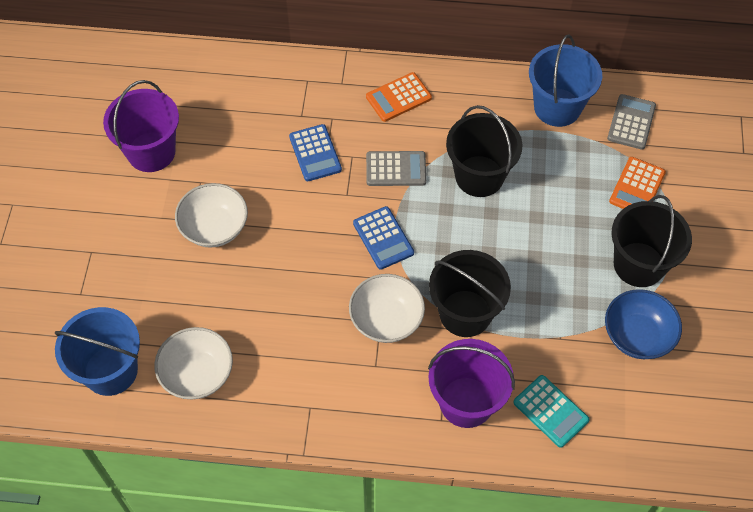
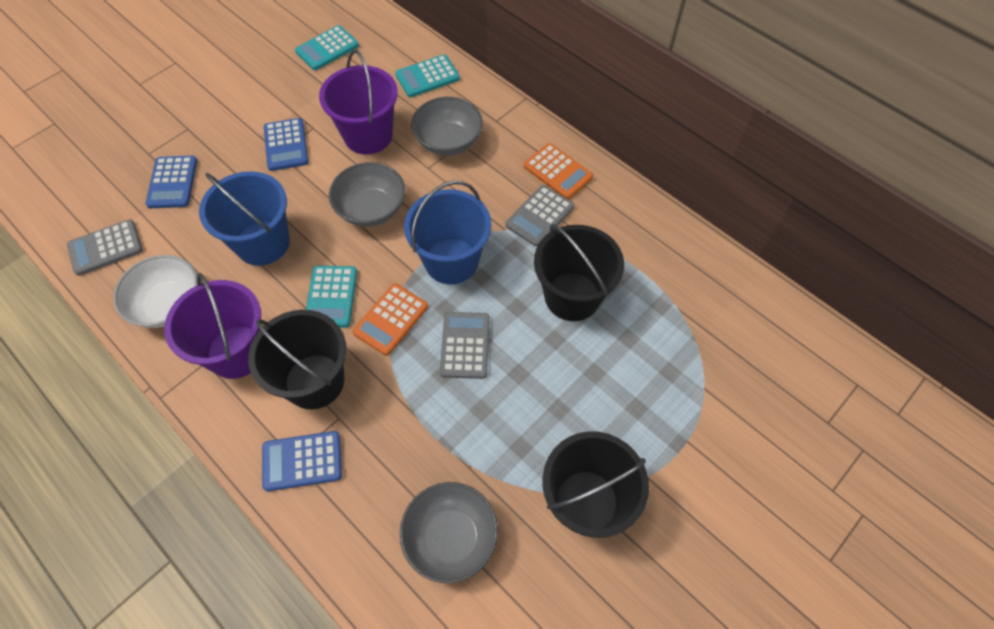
blue bowl: [605,289,682,359] = 1 -> none = 0
blue calculator: [289,124,342,181] [353,206,414,269] = 2 -> [145,156,197,208] [262,431,342,491] [264,118,308,171] = 3
grey bowl: none = 0 -> [329,162,405,227] [400,482,498,583] [411,97,483,156] = 3
grey calculator: [366,151,426,186] [607,94,656,150] = 2 -> [67,219,143,276] [440,312,490,379] [506,185,574,247] = 3
turquoise calculator: [513,375,589,448] = 1 -> [295,25,359,70] [306,266,357,328] [395,55,460,97] = 3
white bowl: [154,327,233,399] [175,183,248,248] [349,274,425,343] = 3 -> [113,255,197,328] = 1

